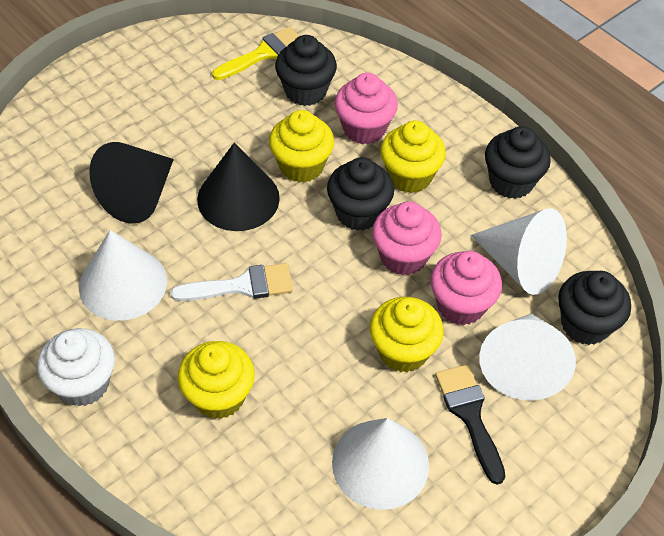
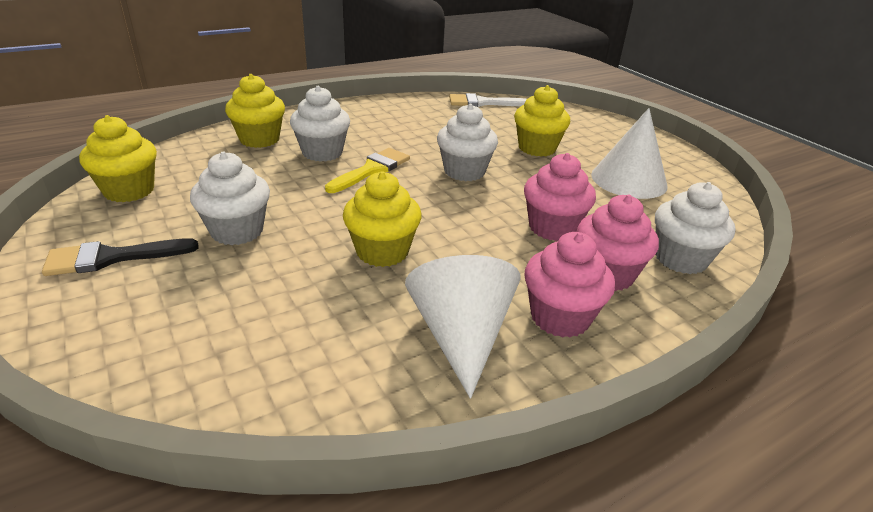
black cone: [89,142,174,224] [197,142,280,231] = 2 -> none = 0
black cupcake: [275,35,337,106] [327,157,394,231] [485,126,551,199] [558,271,631,345] = 4 -> none = 0
white cone: [79,230,167,321] [332,418,429,510] [471,208,567,295] [479,314,576,401] = 4 -> [405,255,521,399] [591,108,668,199] = 2
white cupcake: [37,328,115,407] = 1 -> [190,151,270,245] [290,86,350,162] [437,104,498,181] [655,182,736,274] = 4

